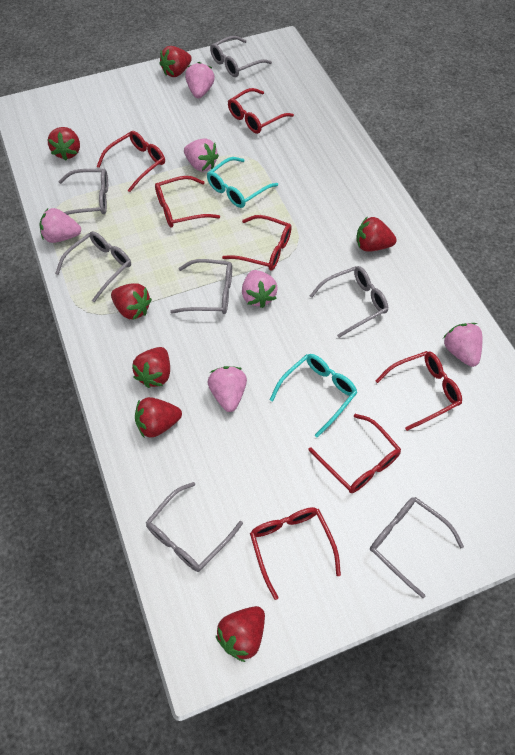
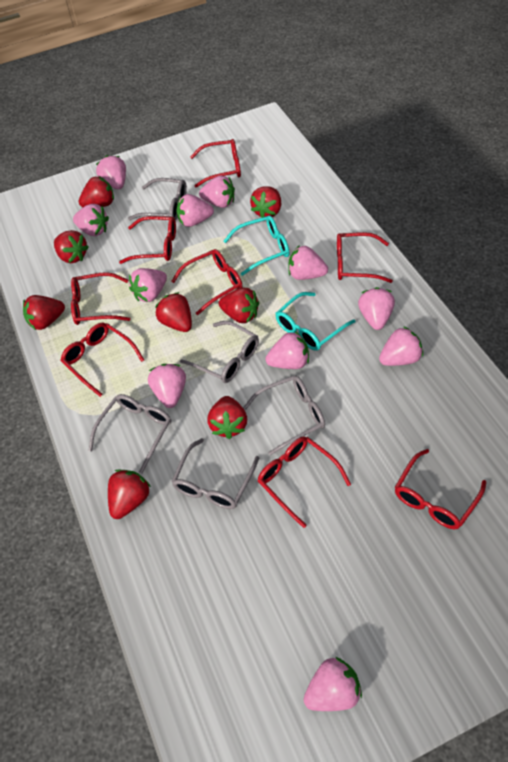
grey glasses: [55,231,131,302] [59,169,108,215] [146,482,243,572] [170,259,232,314] [210,36,272,77] [310,266,388,338] [370,497,464,598] = 7 -> [89,394,171,474] [128,178,187,220] [171,438,259,509] [180,321,259,383] [243,376,325,455] = 5
pink strawberry: [39,208,81,243] [184,138,219,172] [185,62,215,98] [208,366,247,412] [242,270,278,308] [443,323,483,367] = 6 -> [73,204,109,236] [96,155,126,189] [129,268,167,302] [148,364,186,408] [177,194,214,227] [199,175,235,208] [265,331,309,369] [288,245,328,280] [304,657,362,711] [358,287,395,330] [379,326,423,366] = 11
red glasses: [96,131,165,192] [155,176,220,228] [222,215,292,271] [228,88,294,134] [250,507,341,600] [309,414,401,493] [375,351,462,431] = 7 -> [60,323,144,397] [71,272,130,325] [119,216,176,264] [171,249,242,315] [190,139,241,188] [258,437,351,528] [337,232,393,283] [395,449,486,529] = 8
red strawberry: [48,127,80,160] [111,283,152,320] [132,347,170,388] [135,397,182,438] [159,46,192,77] [215,606,265,662] [356,216,397,252] = 7 -> [23,295,65,330] [54,230,89,263] [78,176,114,207] [108,470,151,519] [155,292,192,332] [207,396,247,439] [219,288,259,323] [250,186,281,218] = 8

